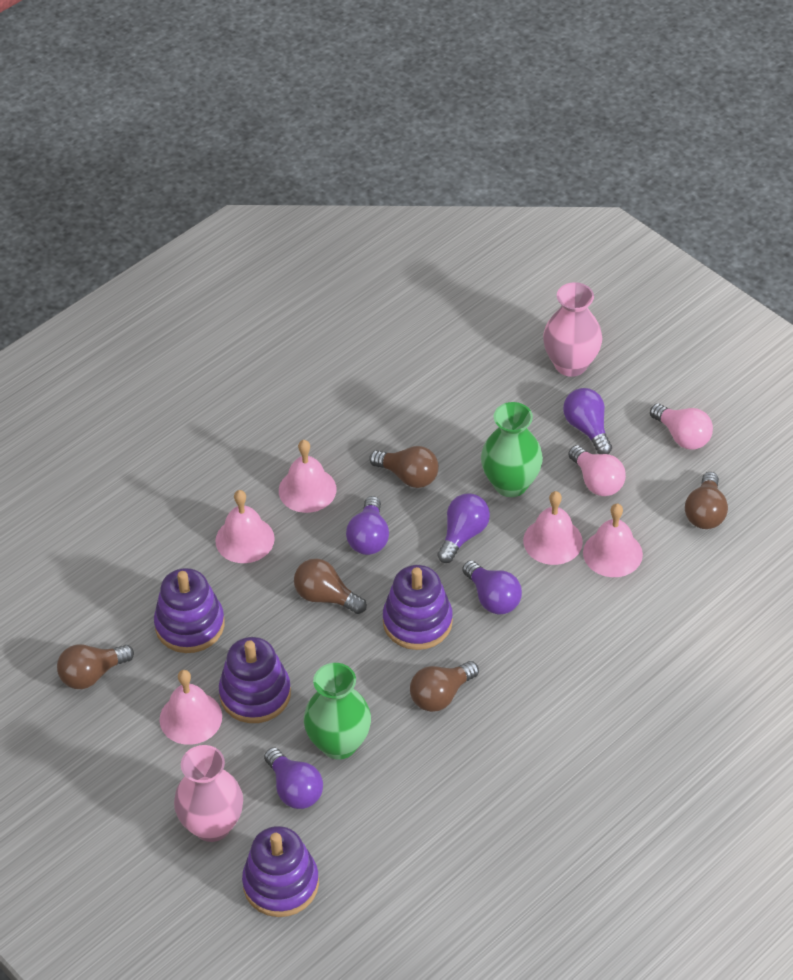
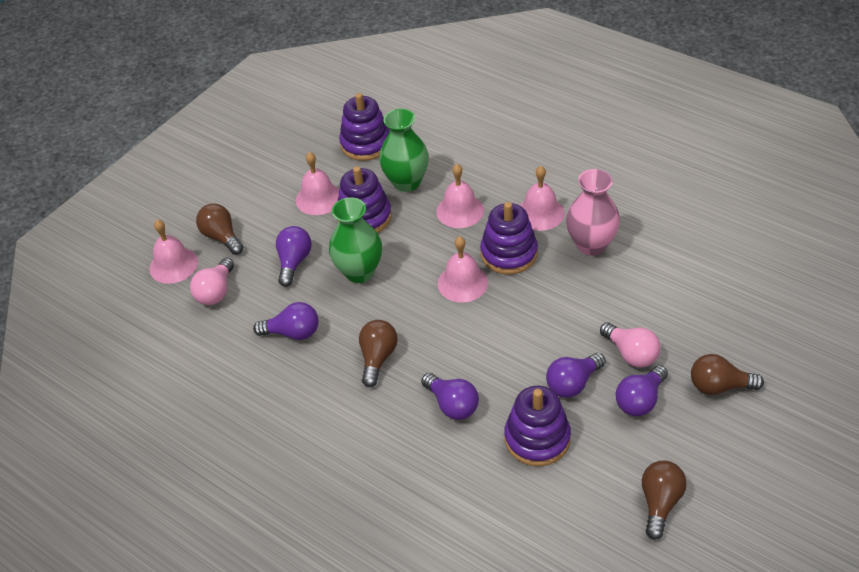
brown light bulb: [57,644,134,689] [294,558,367,614] [369,446,439,488] [410,661,479,712] [685,472,728,529] = 5 -> [196,203,243,255] [359,320,398,387] [642,461,687,540] [691,354,764,395] = 4
pink vase: [174,745,243,842] [543,282,602,377] = 2 -> [566,169,620,256] = 1

